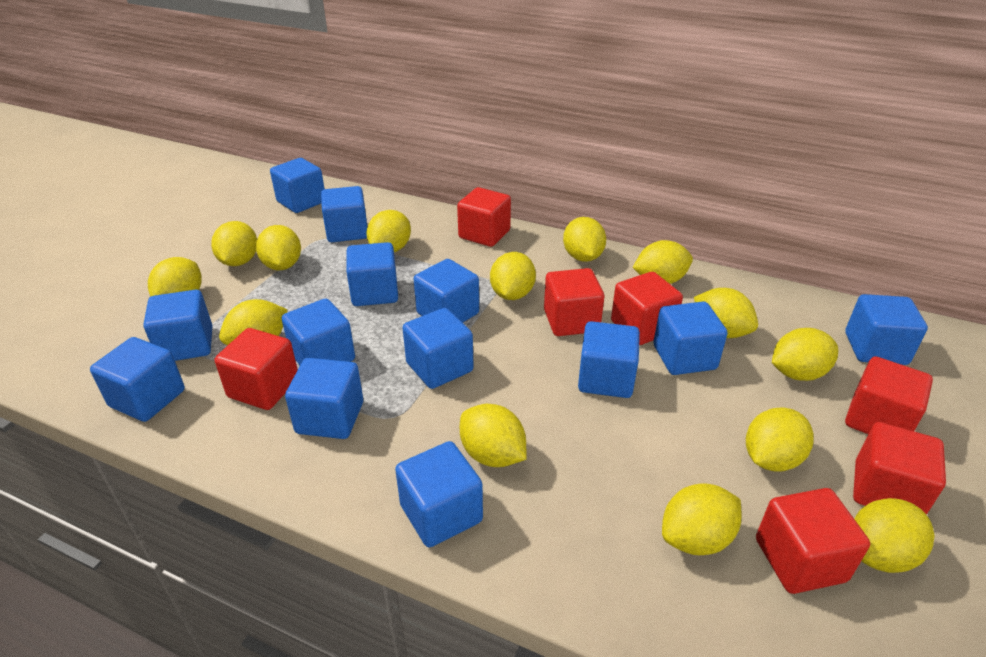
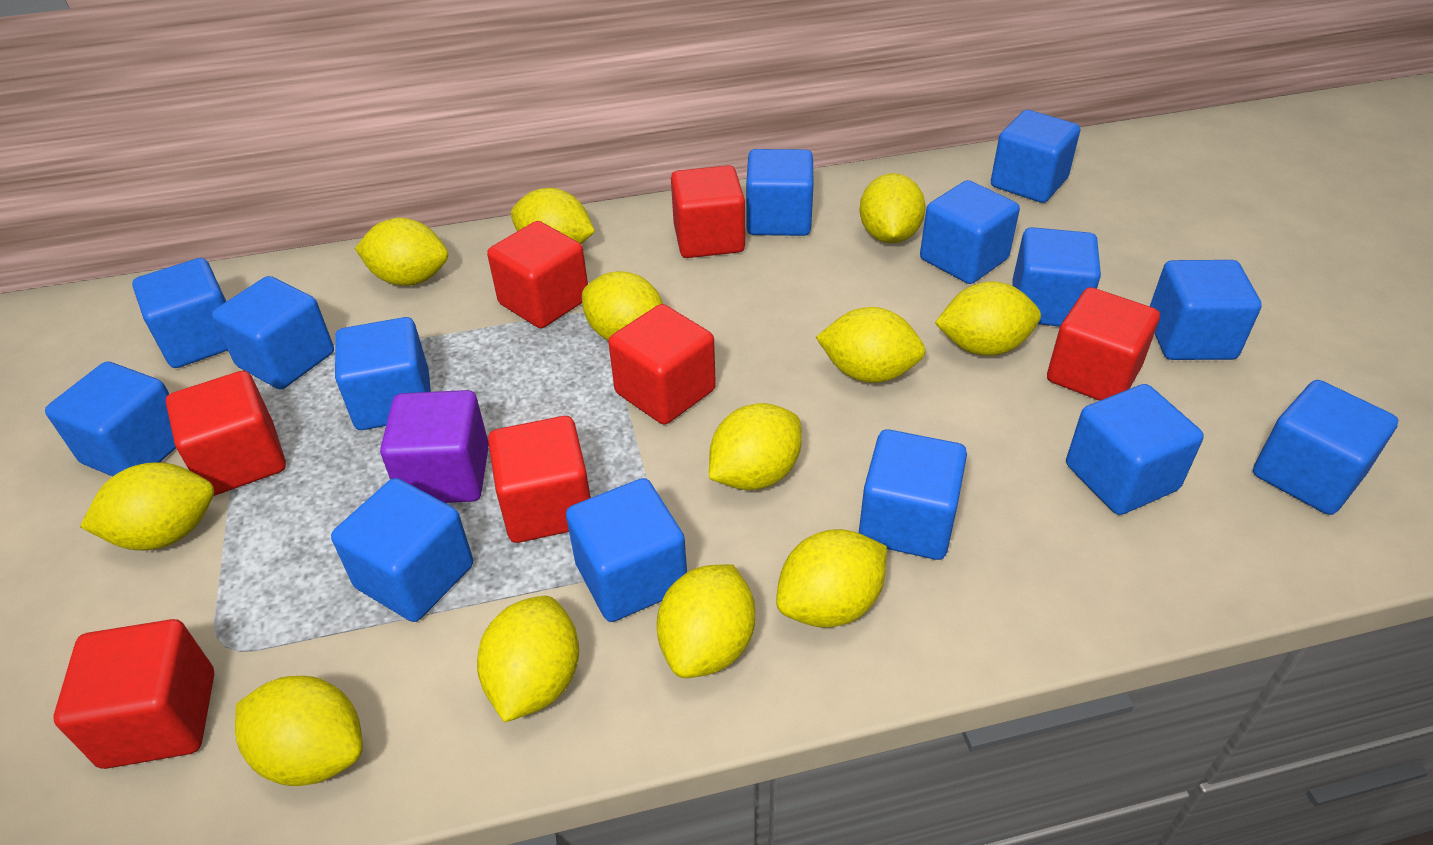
blue cube: [90,337,185,422] [143,290,212,361] [270,158,325,213] [282,298,355,365] [285,358,363,439] [321,186,368,242] [346,242,398,306] [395,441,483,547] [403,308,474,389] [414,259,479,323] [578,321,640,398] [653,301,728,375] [845,294,928,365] = 13 -> [45,362,176,477] [132,258,228,368] [212,276,334,389] [331,478,473,622] [335,317,431,430] [566,478,687,622] [746,149,814,236] [859,429,967,560] [920,180,1020,284] [991,110,1080,203] [1013,227,1101,327] [1066,384,1204,515] [1150,260,1262,360] [1253,380,1398,515] = 14
purple cube: none = 0 -> [380,390,489,503] = 1
yellow lemon: [148,257,202,297] [211,221,257,266] [219,299,288,345] [256,225,301,270] [366,210,411,252] [460,404,527,467] [490,252,536,300] [563,217,606,262] [633,240,693,284] [662,483,742,555] [694,288,758,338] [746,407,814,471] [772,328,838,381] [854,498,934,573] = 14 -> [80,462,214,550] [235,676,363,786] [355,218,448,286] [477,596,579,723] [511,188,595,244] [582,271,663,341] [657,564,755,678] [709,403,802,490] [776,529,887,628] [816,307,926,383] [859,173,926,243] [935,282,1041,356] = 12

